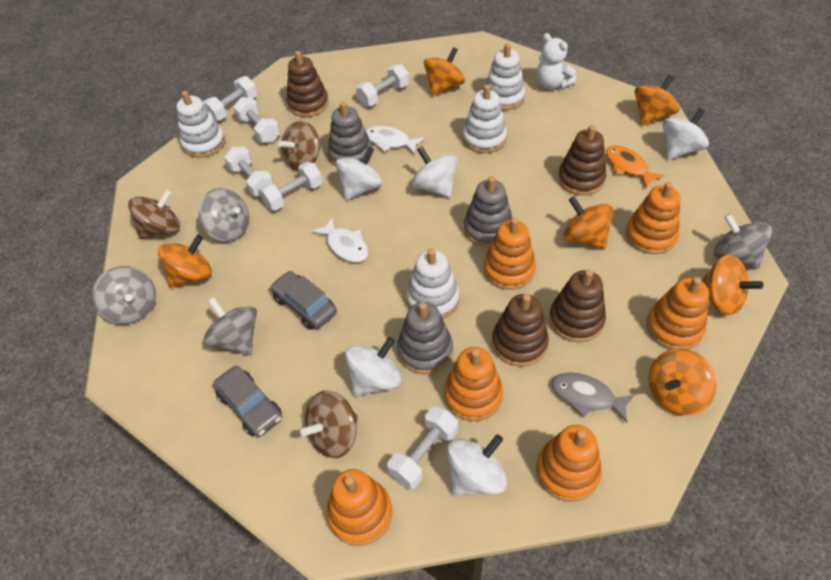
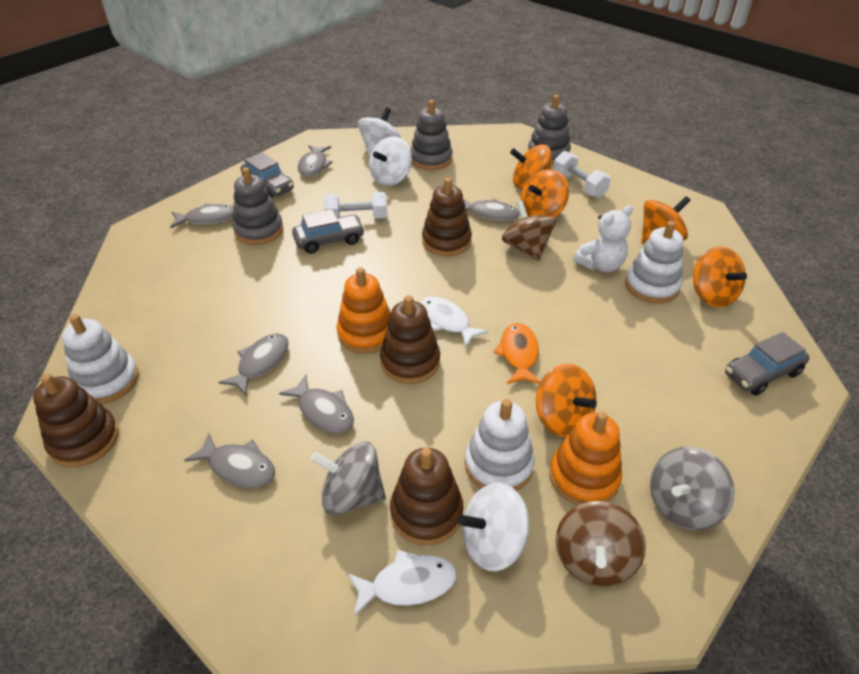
brown spinning top: [128,190,180,239] [278,120,320,171] [300,390,358,458] = 3 -> [502,200,556,261] [555,501,646,586] = 2
grey car: [213,366,282,437] [270,271,337,329] = 2 -> [241,152,294,198] [292,209,365,254] [725,332,810,396] = 3
grey fish: [552,373,635,423] = 1 -> [170,203,234,228] [184,432,275,488] [218,334,289,396] [279,375,354,434] [298,145,333,177] [463,198,520,221] = 6
grey spinning top: [92,266,156,324] [198,188,249,242] [203,297,257,355] [714,213,772,269] = 4 -> [311,442,386,515] [650,447,735,531] = 2
orange spinning top: [158,235,212,288] [424,47,465,96] [563,196,614,249] [635,75,680,126] [649,348,717,415] [701,255,763,315] = 6 -> [510,144,551,188] [521,169,569,218] [536,363,597,437] [641,196,691,244] [693,246,747,308] = 5
orange stacking toy: [327,469,392,546] [444,347,503,421] [484,218,536,290] [536,425,602,502] [626,182,680,254] [646,277,709,349] = 6 -> [337,267,391,354] [549,411,622,505] = 2
white dumbbell: [203,76,257,121] [224,147,274,197] [233,97,280,143] [259,162,323,211] [356,64,409,106] [387,406,458,489] = 6 -> [323,192,387,218] [553,151,611,198] = 2
white spinning top: [335,147,382,200] [345,337,401,396] [412,146,457,198] [447,434,507,496] [663,108,709,160] = 5 -> [358,107,401,157] [369,136,412,186] [458,483,529,571] = 3
white stacking toy: [176,91,225,158] [407,248,459,319] [463,85,507,153] [485,43,525,110] = 4 -> [62,314,139,404] [465,399,535,491] [625,221,683,304] = 3

